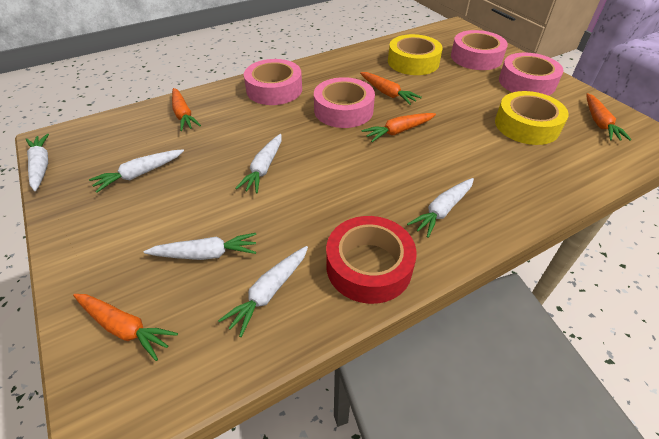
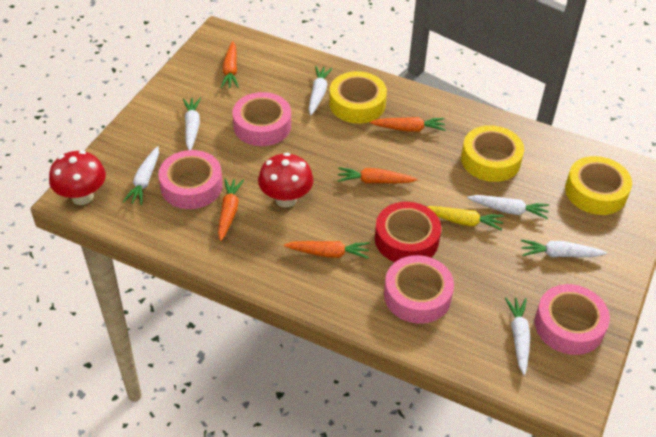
red mushroom: none = 0 -> [49,150,106,205] [258,153,313,208] = 2
yellow carrot: none = 0 -> [427,206,504,231] = 1
yellow tape: [388,34,443,75] [495,91,569,145] = 2 -> [329,71,387,123] [461,125,524,182] [565,156,632,215] = 3

